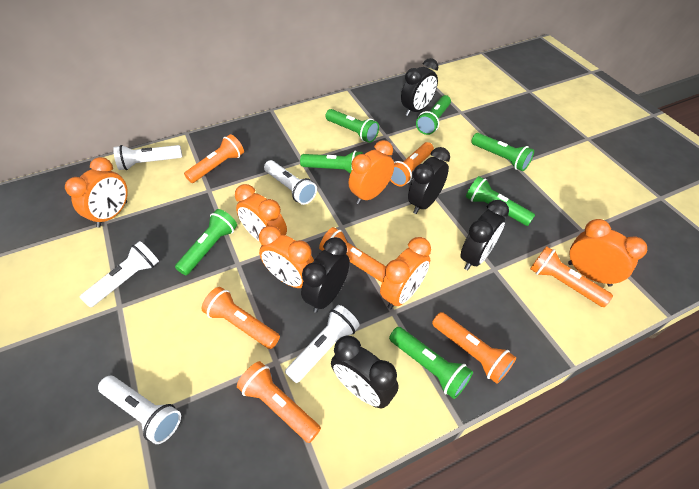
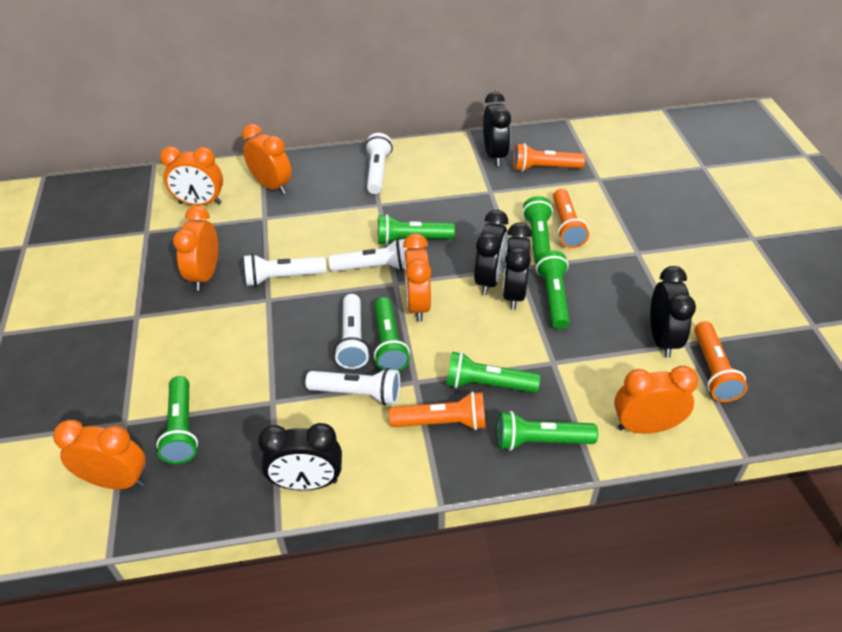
orange flashlight: [184,134,244,183] [202,287,280,349] [237,361,321,443] [319,227,386,282] [390,142,434,186] [432,312,516,384] [530,246,613,307] = 7 -> [389,391,486,430] [513,143,585,172] [553,189,589,248] [694,321,748,402] = 4

